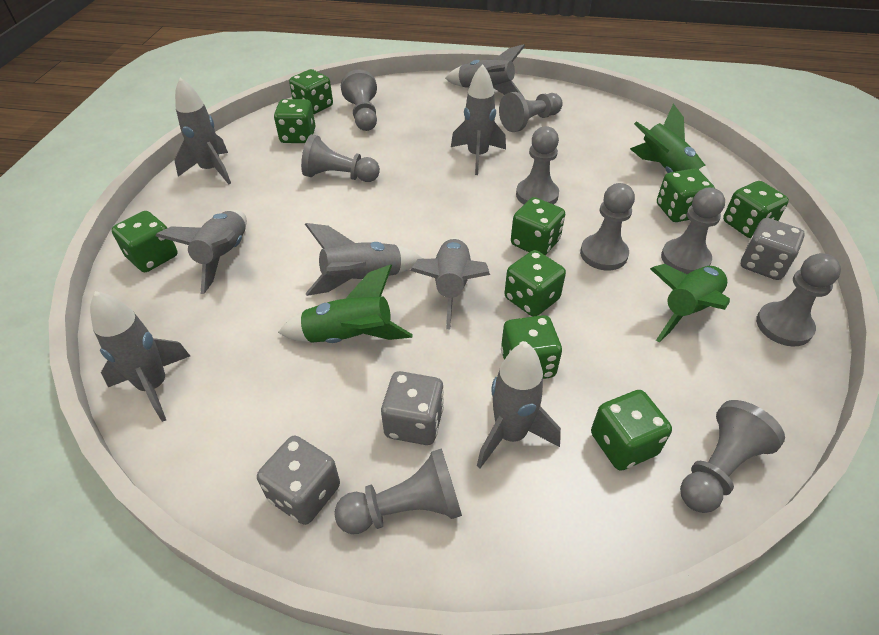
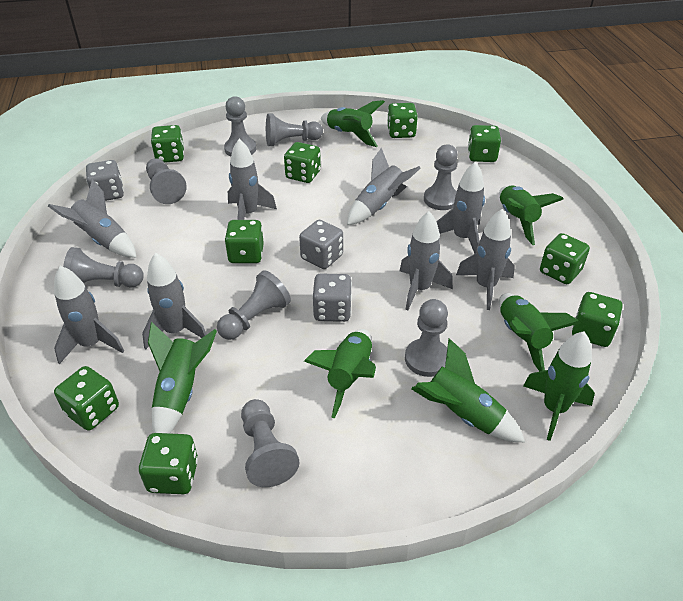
green rocket: [278,264,413,343] [630,103,714,185] [650,264,730,342] = 3 -> [148,322,217,433] [304,329,376,418] [321,100,385,147] [411,338,525,442] [499,186,564,245] [499,293,580,372] [523,331,595,441] = 7
grey pawn: [301,134,380,182] [334,448,462,534] [341,69,377,131] [499,92,563,132] [516,126,559,205] [580,183,635,270] [661,188,725,274] [680,400,785,513] [756,253,841,346] = 9 -> [63,247,144,288] [146,158,187,204] [217,270,291,340] [224,96,256,157] [241,399,300,487] [266,113,323,146] [405,299,448,377] [424,144,458,210] = 8

